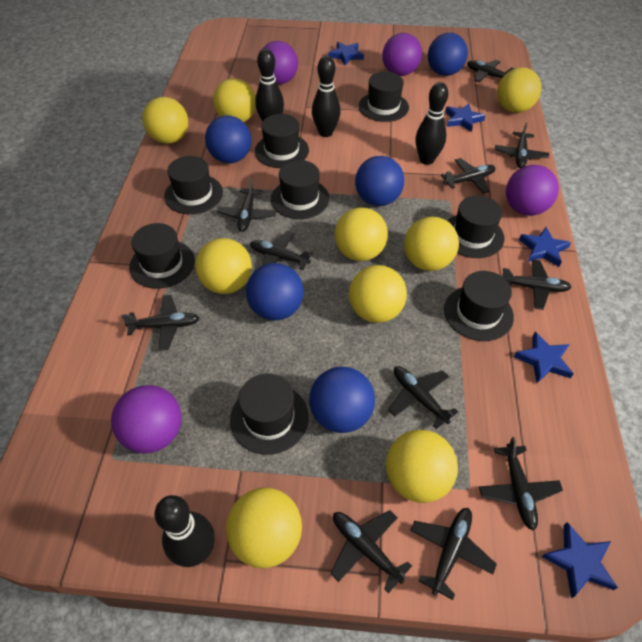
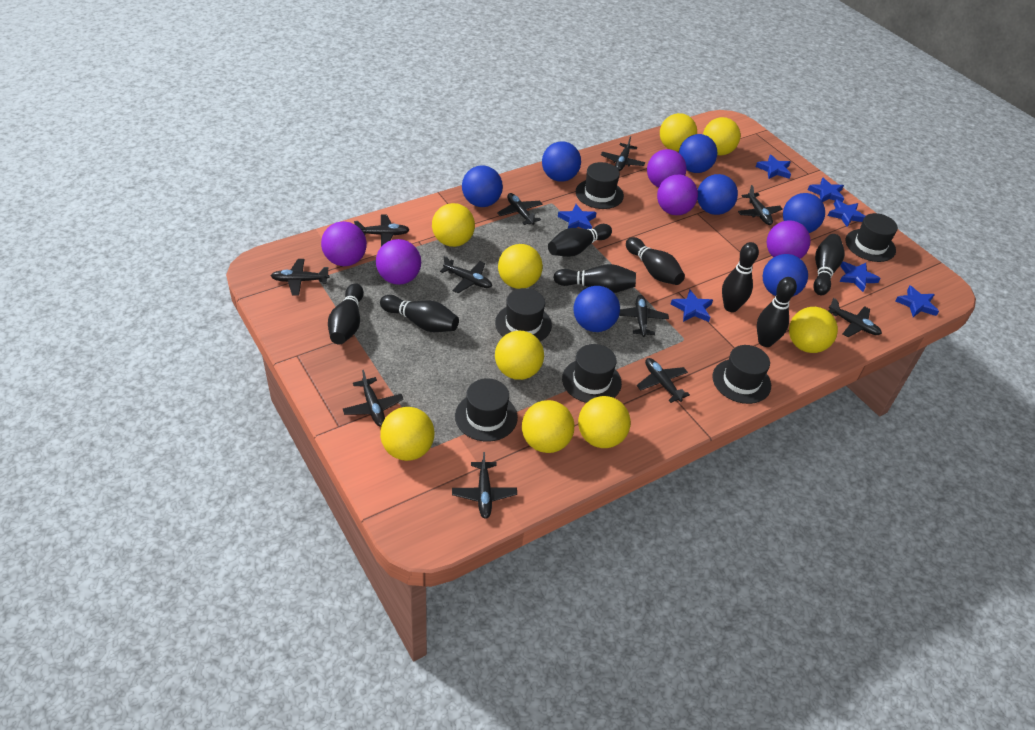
black bowling pin: [155,495,215,567] [255,48,284,122] [312,56,341,137] [415,82,448,165] = 4 -> [328,283,364,344] [380,295,459,332] [548,224,612,257] [553,264,636,293] [626,237,685,285] [722,242,759,312] [757,277,797,347] [813,234,844,295] = 8
black hat: [129,223,195,289] [164,156,223,214] [230,374,309,455] [255,114,309,168] [271,160,329,219] [359,72,409,122] [444,271,514,341] [447,196,505,258] = 8 -> [455,378,518,442] [495,288,552,341] [562,344,622,403] [576,162,624,209] [712,345,771,404] [846,213,898,262] = 6
blue ball: [205,116,251,163] [246,263,304,321] [309,366,375,433] [355,156,404,206] [428,33,468,76] = 5 -> [462,165,503,207] [542,141,581,182] [573,286,620,332] [679,134,717,173] [697,174,738,215] [763,254,808,296] [783,193,825,233] = 7
blue star: [328,42,364,65] [445,103,486,132] [514,332,574,383] [519,227,571,267] [541,522,618,598] = 5 -> [558,204,597,229] [671,289,713,322] [756,154,791,179] [808,178,844,202] [828,199,865,227] [839,262,881,292] [895,285,939,317] = 7
purple ball: [111,385,182,454] [260,41,298,85] [382,33,422,76] [506,165,559,216] = 4 -> [321,221,367,266] [376,239,421,285] [647,149,686,188] [657,175,698,215] [767,220,811,259] = 5

